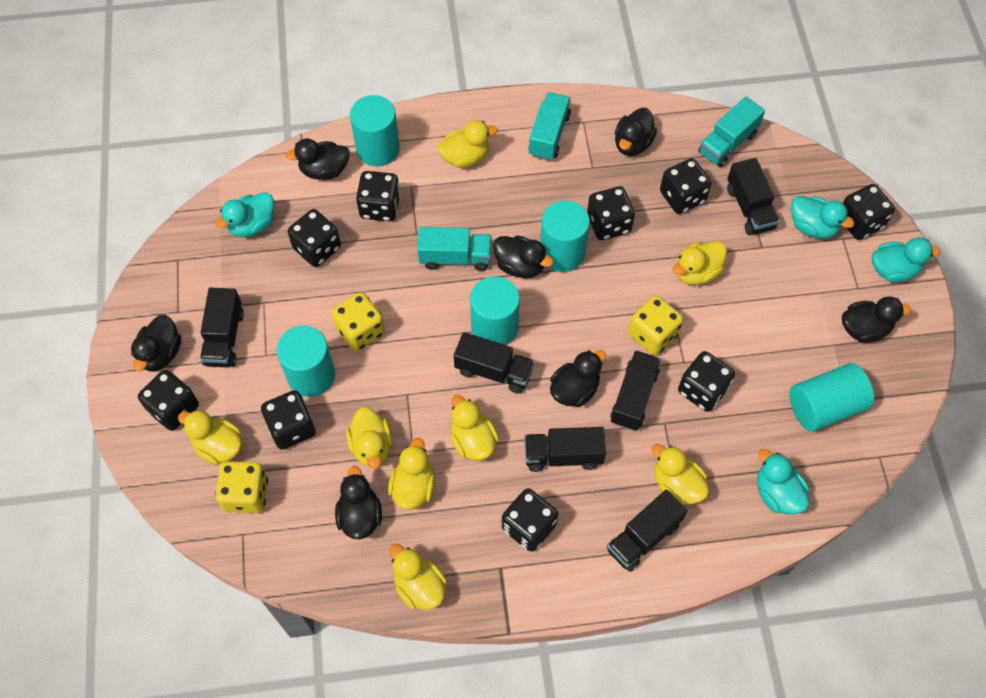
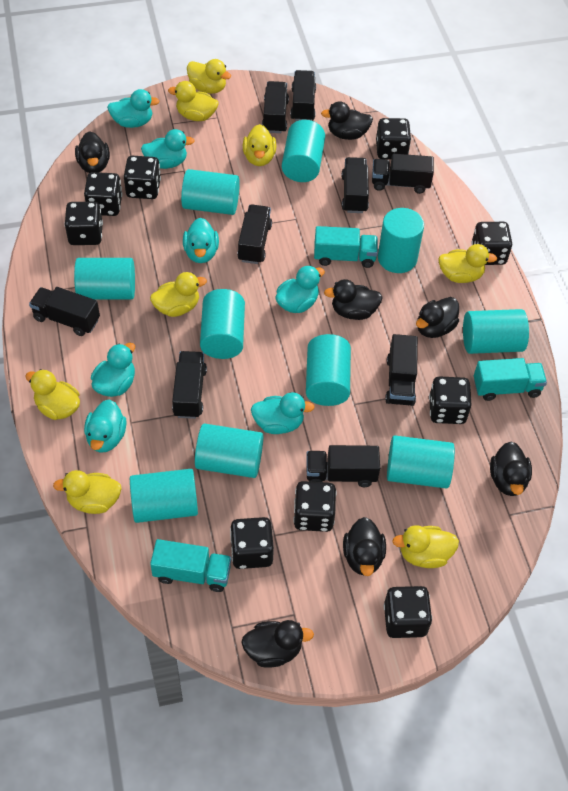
black truck: [200,288,244,367] [454,332,534,394] [524,427,606,472] [607,489,688,572] [610,350,661,431] [727,158,780,235] = 6 -> [29,287,100,336] [172,351,207,419] [237,205,272,264] [262,81,289,133] [290,70,316,121] [306,445,380,487] [342,157,369,213] [372,154,434,194] [385,334,418,406] = 9
turquoise cylinder: [277,326,335,397] [350,95,400,166] [470,276,520,345] [540,201,590,272] [789,363,874,432] = 5 -> [74,258,135,300] [130,469,198,523] [181,169,240,215] [195,424,263,478] [200,289,245,359] [282,120,325,182] [306,334,351,406] [378,208,424,273] [387,435,455,489] [463,309,529,354] = 10
turquoise duck: [215,192,274,237] [757,449,809,514] [791,196,854,239] [872,237,941,282] = 4 -> [84,399,126,453] [91,343,135,397] [107,89,160,128] [141,129,195,169] [183,218,219,263] [251,392,315,434] [275,265,325,313] = 7
yellow dice: [215,461,268,513] [331,292,385,352] [628,296,683,355] = 3 -> none = 0

